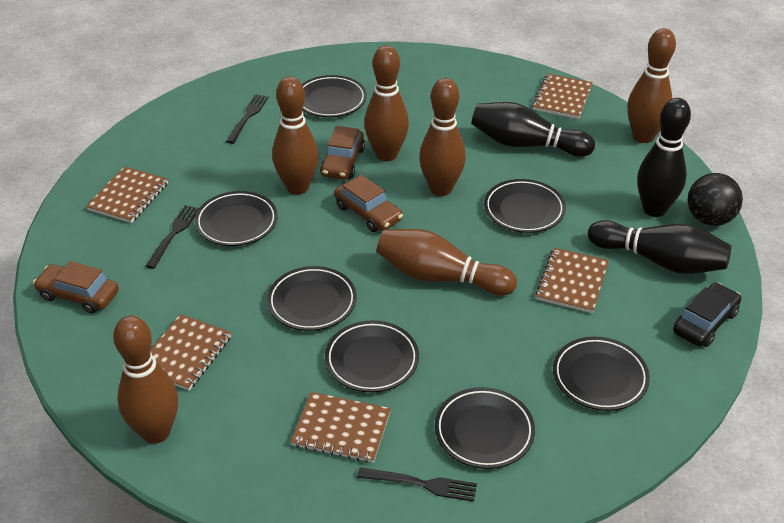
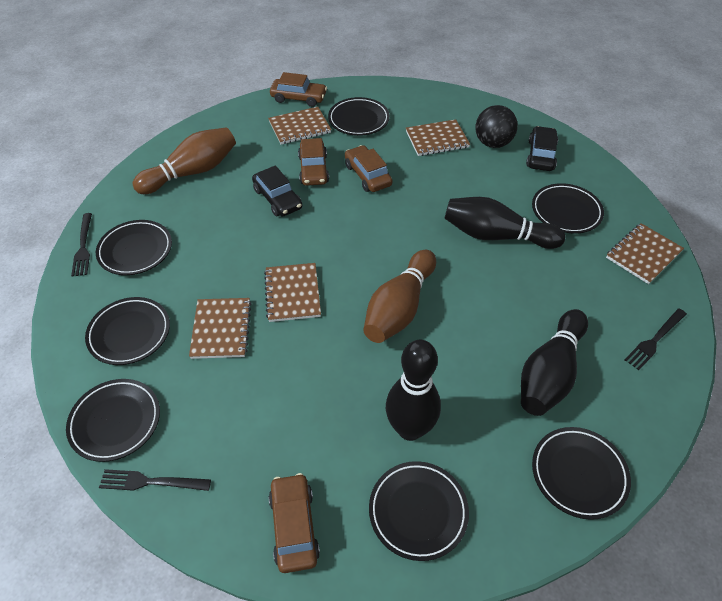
black car: [673,283,741,347] = 1 -> [252,165,302,217] [526,126,558,171] = 2
brown bowling pin: [113,316,178,444] [272,76,319,195] [364,45,409,161] [376,229,517,296] [419,78,466,196] [627,28,676,143] = 6 -> [132,127,236,194] [363,250,436,343] = 2
brown car: [33,261,119,314] [320,126,365,180] [334,175,403,232] = 3 -> [269,473,320,573] [270,72,327,107] [298,138,329,186] [345,145,393,192] = 4

